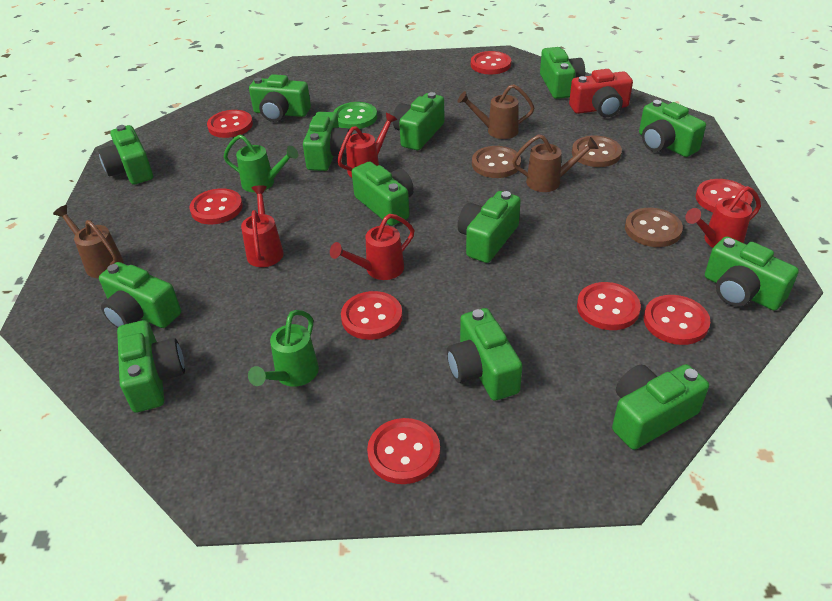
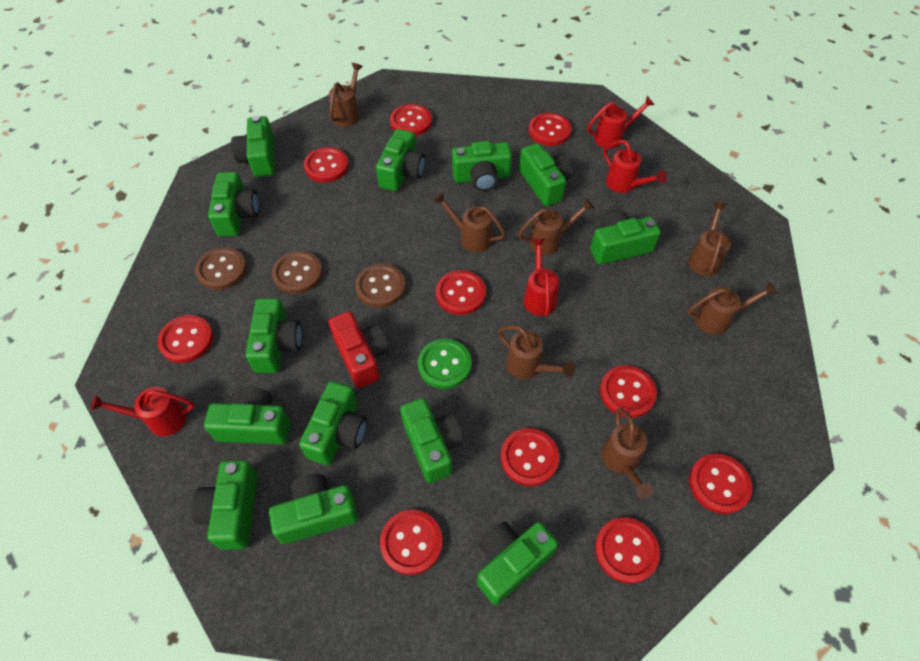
brown watering can: [53,205,124,278] [458,84,534,139] [512,134,598,192] = 3 -> [329,63,363,127] [433,192,505,252] [498,326,575,379] [518,198,594,255] [601,408,653,499] [688,201,731,276] [688,281,777,335] = 7
green watering can: [223,134,298,192] [248,310,319,387] = 2 -> none = 0
red button: [189,188,243,224] [207,110,253,138] [341,291,402,340] [367,418,440,484] [471,51,511,74] [577,282,641,330] [644,295,710,345] [696,179,753,212] = 8 -> [158,315,213,363] [304,147,349,183] [380,510,443,575] [390,104,432,136] [436,270,486,315] [501,428,559,486] [529,113,571,146] [595,517,660,584] [600,365,657,418] [689,454,752,514] = 10

